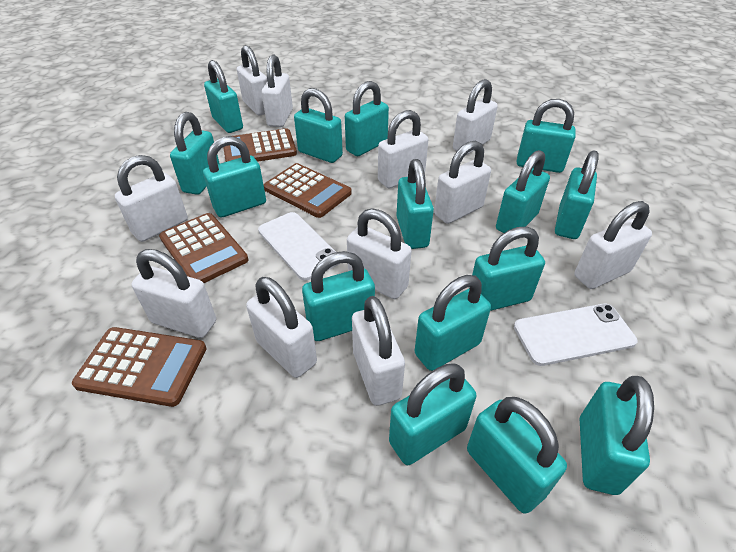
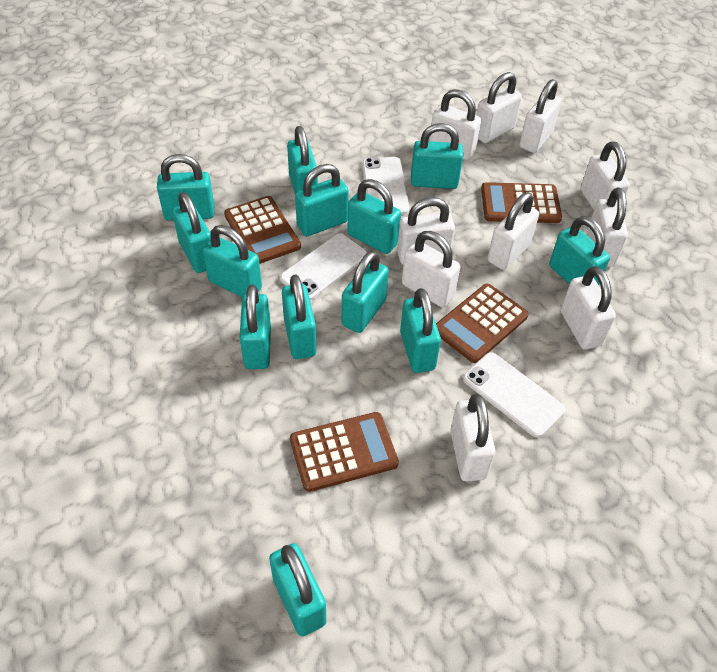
turquoise padlock: [170,112,220,195] [203,136,266,217] [204,60,243,133] [294,88,343,163] [302,251,375,341] [345,81,389,156] [389,363,476,465] [396,159,434,249] [415,275,491,371] [467,397,567,514] [469,227,545,311] [496,150,550,233] [517,99,576,173] [555,150,599,239] [580,376,654,495] = 15 -> [157,154,214,220] [172,192,211,273] [203,225,262,297] [240,285,271,369] [269,543,326,636] [282,275,316,359] [287,126,318,193] [295,164,349,236] [342,251,389,333] [347,179,401,254] [400,288,441,373] [411,123,463,189] [549,216,610,285] = 13
white padlock: [115,155,188,242] [131,249,216,338] [237,45,267,115] [246,277,317,378] [262,55,293,127] [347,208,412,299] [352,296,405,406] [378,110,428,188] [434,141,491,224] [453,79,498,155] [574,201,652,289] = 11 -> [397,197,455,264] [402,231,460,307] [429,89,481,160] [450,394,496,482] [476,72,522,143] [488,192,539,270] [519,79,562,153] [561,266,616,350] [580,141,630,210] [587,187,628,267] = 10
white phone: [258,212,339,281] [514,304,637,366] = 2 -> [280,233,367,300] [362,157,409,214] [463,352,565,438] = 3

